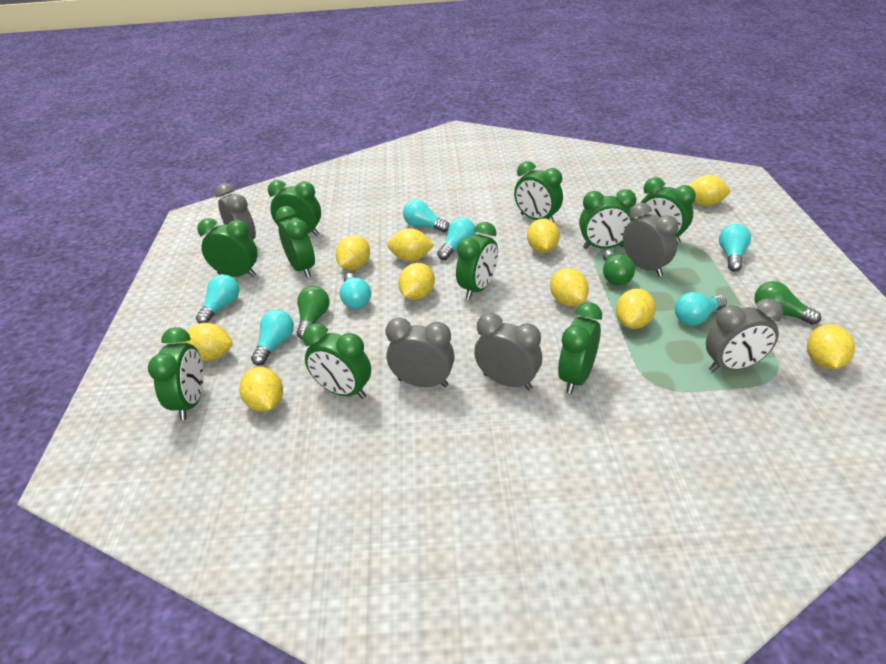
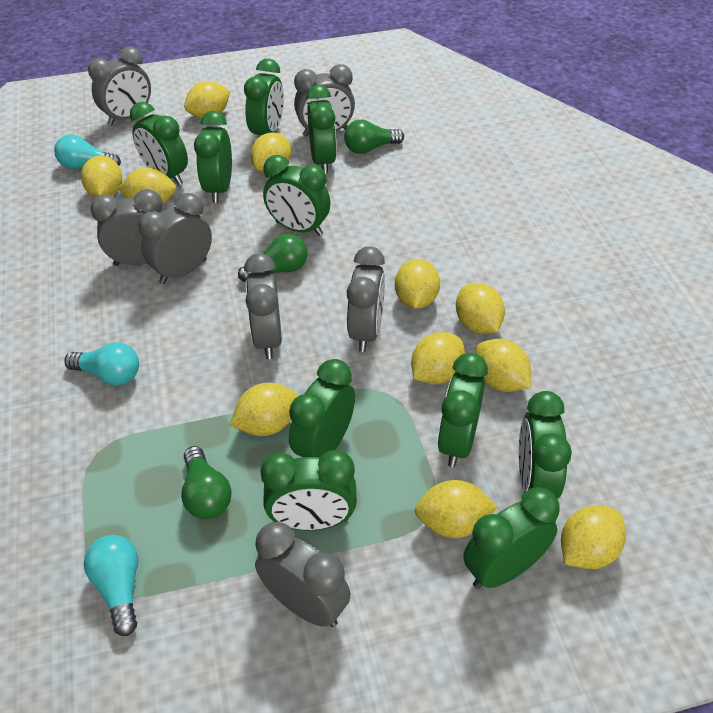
grey clock: [215,183,256,240] [385,318,455,387] [474,313,542,390] [623,203,679,277] [706,298,783,372] = 5 -> [88,46,151,126] [90,189,163,266] [138,193,212,284] [244,253,282,359] [255,522,351,627] [294,64,355,136] [347,246,385,352] = 7
turquoise light bulb: [196,274,239,324] [251,310,294,366] [340,273,371,309] [403,200,449,232] [437,217,476,260] [675,292,727,326] [719,224,751,272] = 7 -> [54,134,121,169] [64,342,139,386] [84,535,138,636] = 3
yellow lemon: [181,323,233,361] [239,367,283,412] [336,235,370,270] [387,228,434,261] [398,263,435,300] [527,218,560,253] [550,268,589,306] [616,288,656,329] [689,175,730,206] [807,324,855,369] = 10 -> [81,156,122,198] [118,167,176,204] [184,81,230,118] [230,383,298,436] [250,132,291,173] [395,259,440,309] [411,332,465,384] [415,480,498,538] [456,283,505,334] [476,339,531,392] [561,505,626,569] = 11

